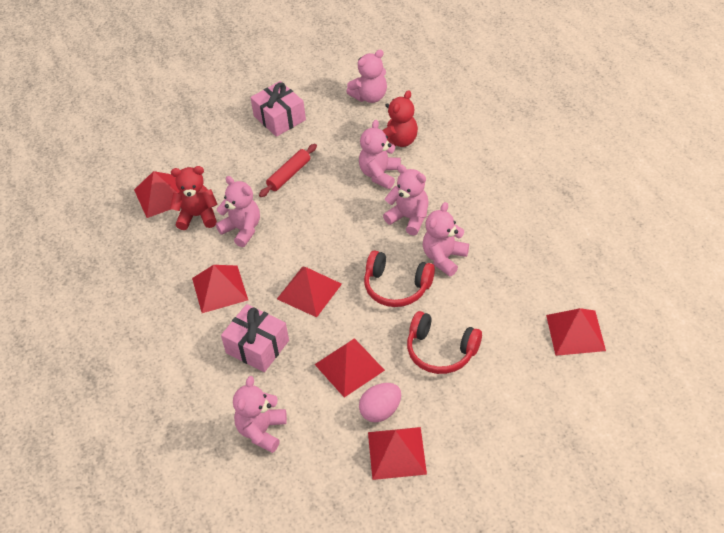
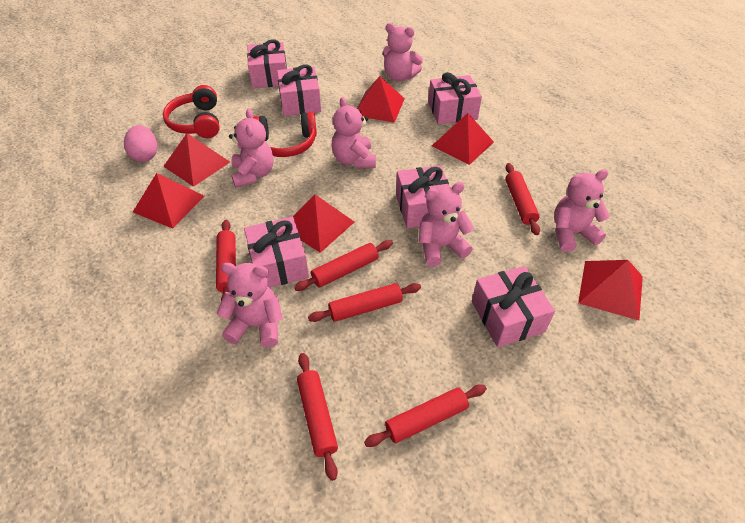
pink gift: [221,304,289,372] [250,81,306,137] = 2 -> [244,217,309,288] [247,39,287,88] [277,64,321,116] [396,166,450,228] [428,72,482,124] [472,266,555,347] = 6
red rolling pin: [259,144,317,197] = 1 -> [216,220,236,301] [294,240,393,291] [297,353,338,481] [308,283,421,322] [364,384,487,447] [505,163,540,235] = 6
red teddy bear: [170,166,218,230] [382,90,418,147] = 2 -> none = 0

